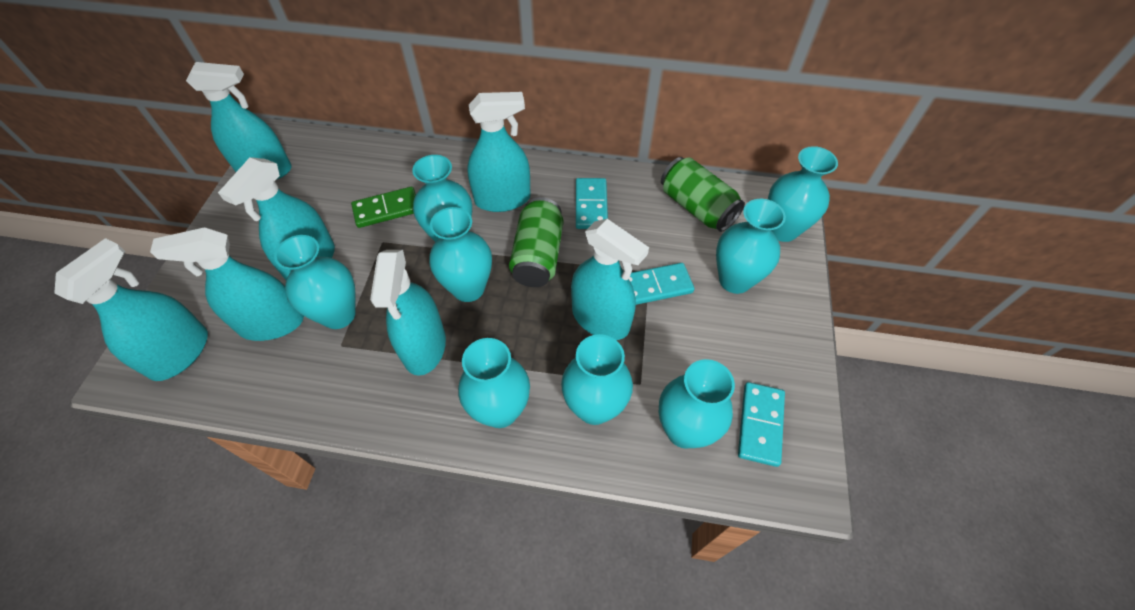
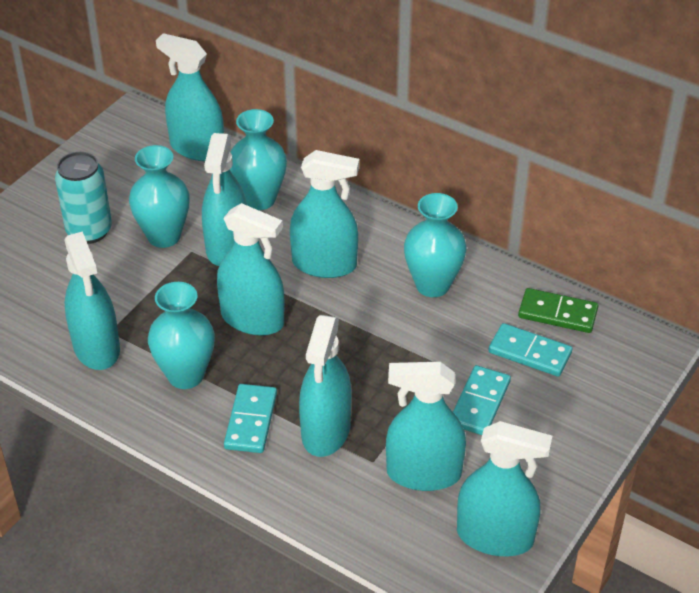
green can: [509,197,563,287] [661,157,745,232] = 2 -> none = 0
turquoise can: none = 0 -> [55,152,112,244] = 1
turquoise spray bottle: [54,238,208,381] [150,227,304,341] [186,62,292,180] [218,157,335,280] [370,250,446,376] [467,92,531,212] [571,219,649,340] = 7 -> [64,231,120,370] [156,33,224,161] [202,133,247,266] [217,203,285,336] [290,150,359,278] [299,315,351,457] [386,362,466,491] [457,421,552,556] = 8
turquoise vase: [274,235,356,329] [412,155,472,242] [429,207,492,302] [458,338,530,428] [561,334,633,425] [659,359,735,449] [716,199,786,294] [768,146,838,242] = 8 -> [129,145,190,248] [148,282,215,389] [230,109,287,210] [404,193,467,297] = 4

